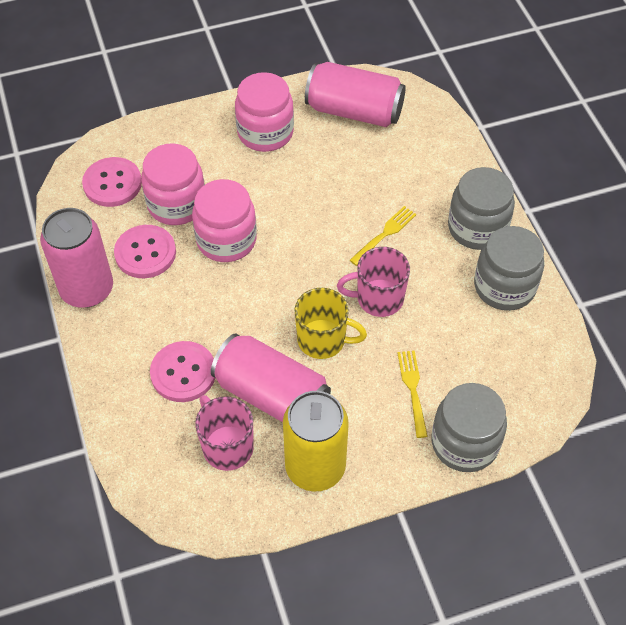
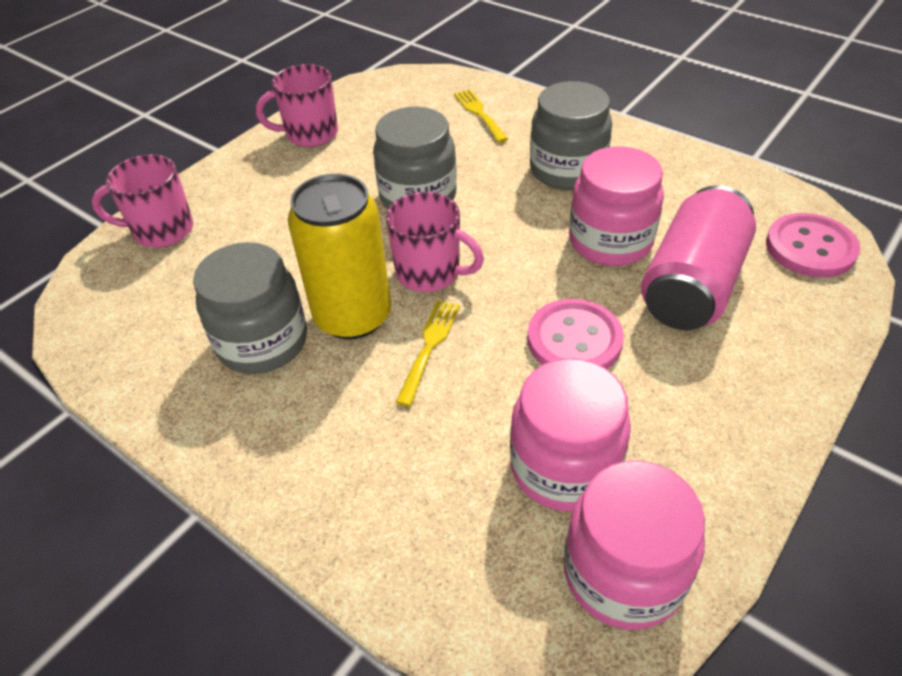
pink button: [82,157,142,207] [114,225,176,278] [150,341,215,402] = 3 -> [527,299,624,369] [766,213,860,278] = 2
pink can: [40,208,113,308] [211,334,331,422] [305,62,406,127] = 3 -> [641,185,756,330] = 1
pink mug: [195,395,254,471] [337,247,410,317] = 2 -> [91,154,193,248] [256,64,338,147] [386,192,484,292] = 3
yellow mug: [294,288,367,359] = 1 -> none = 0

